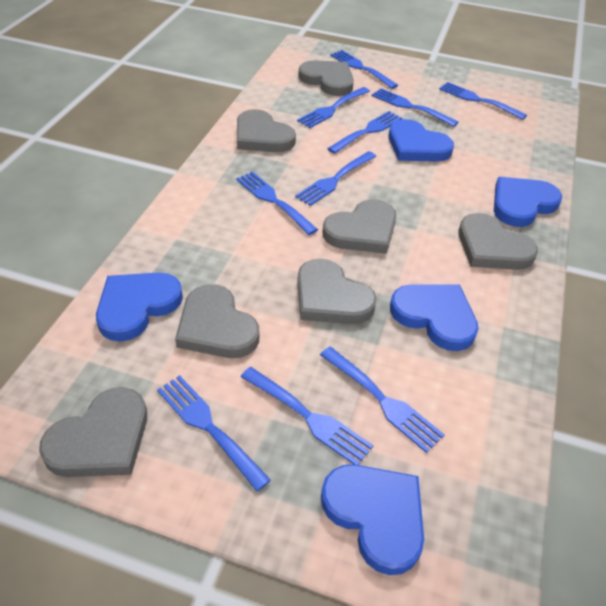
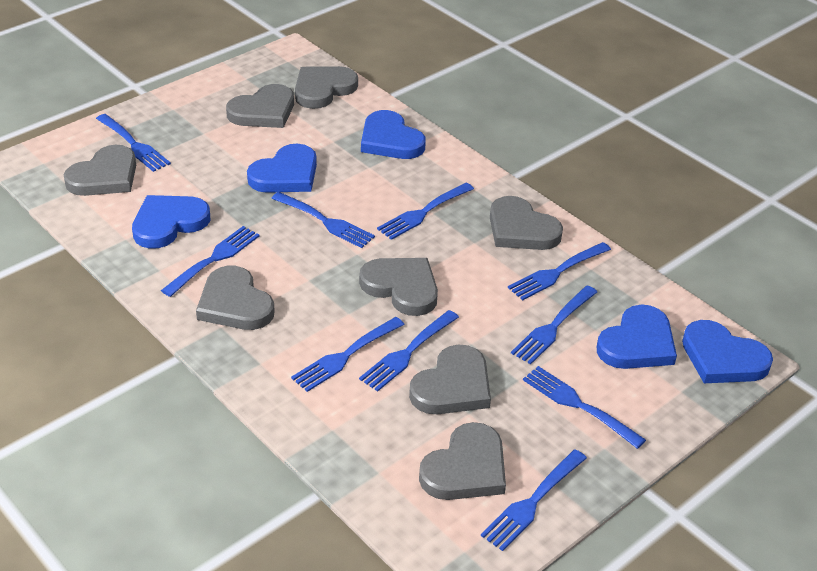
grey heart: [39,387,147,477] [175,284,259,358] [237,109,296,152] [297,259,377,324] [298,60,354,96] [323,199,396,254] [458,213,538,270] = 7 -> [64,145,136,196] [196,266,275,330] [226,84,294,128] [295,66,358,109] [359,258,438,316] [409,344,491,414] [419,422,506,500] [490,196,563,250] = 8

